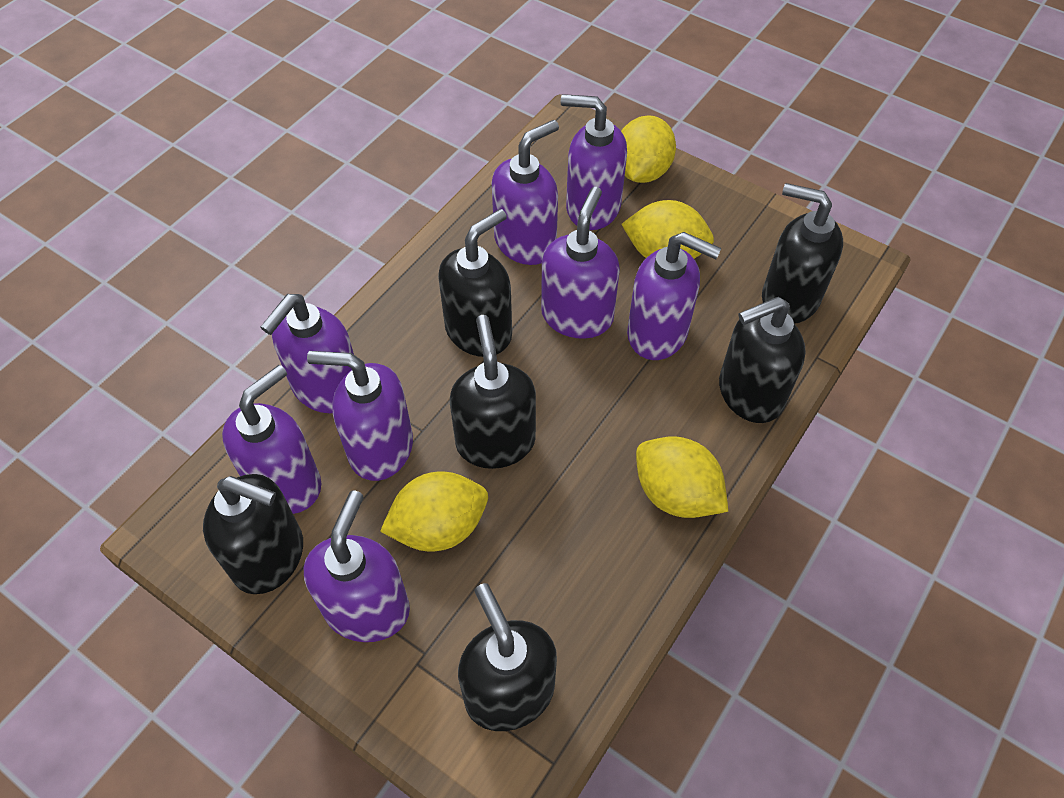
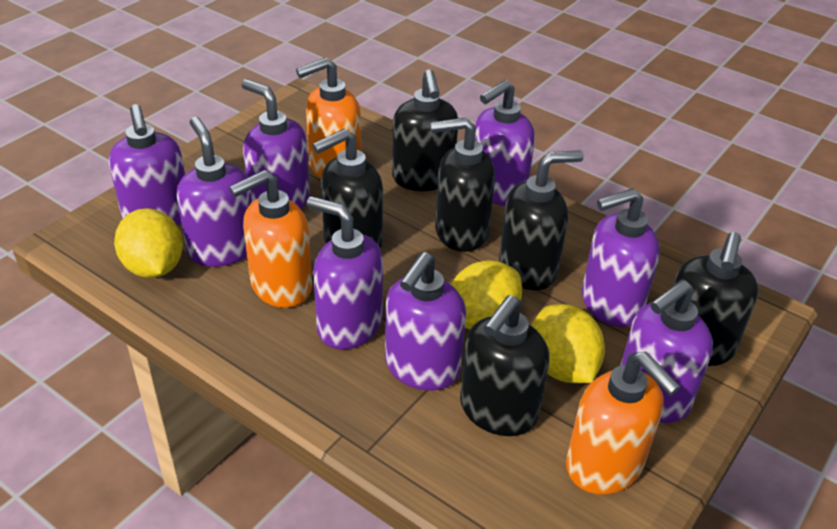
orange soap dispenser: none = 0 -> [229,170,312,308] [296,57,361,179] [566,352,681,495] = 3
yellow lemon: [380,472,488,551] [621,115,676,183] [621,200,714,259] [636,436,728,518] = 4 -> [114,208,183,278] [451,260,522,329] [532,304,605,383] = 3

